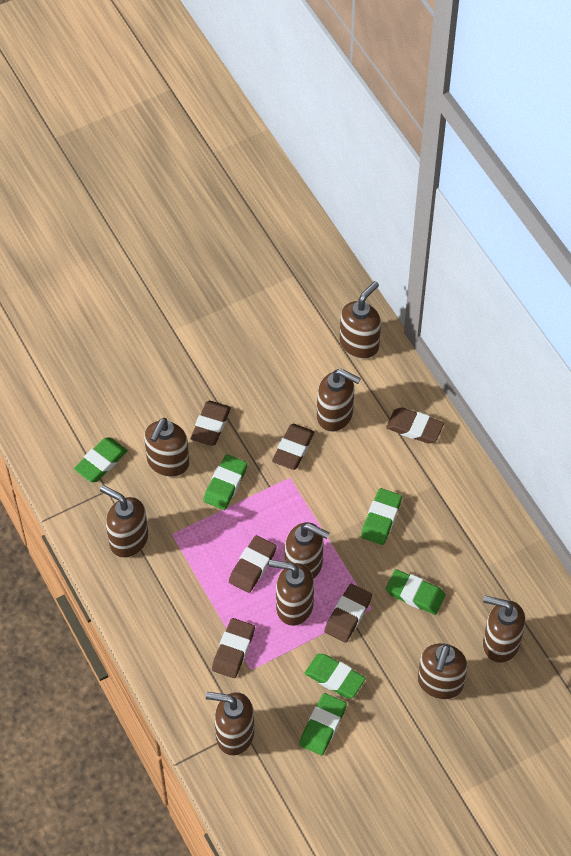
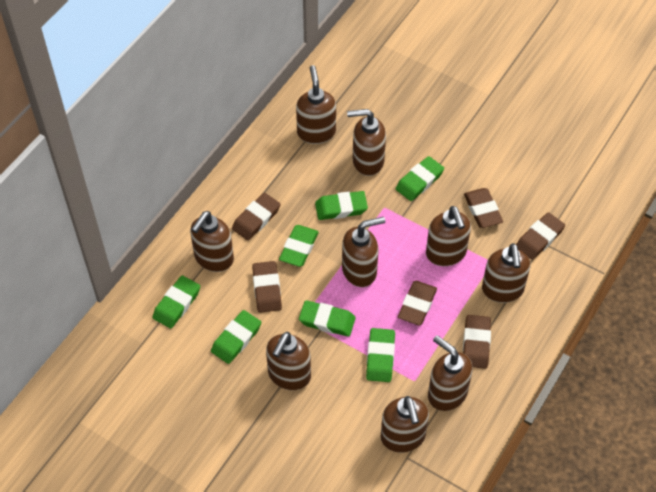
green eraser: [74,437,128,482] [203,454,248,510] [299,693,347,755] [305,654,366,698] [361,488,402,545] [386,569,445,615] = 6 -> [153,276,200,328] [211,310,261,364] [279,225,319,267] [299,300,356,337] [315,191,368,220] [366,328,395,382] [396,156,444,201] = 7

